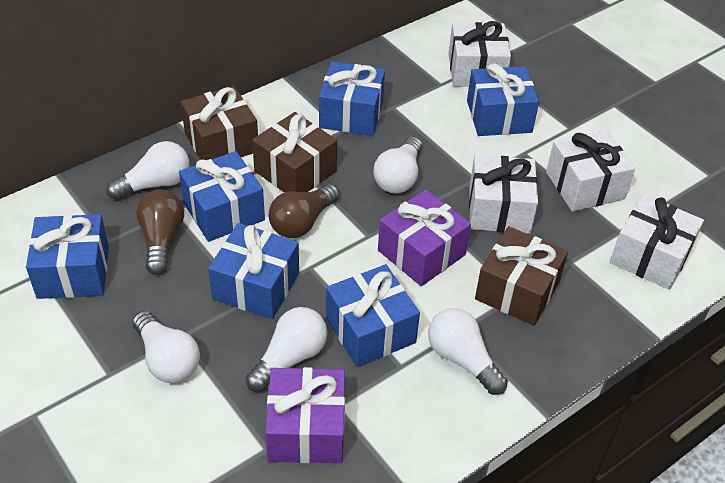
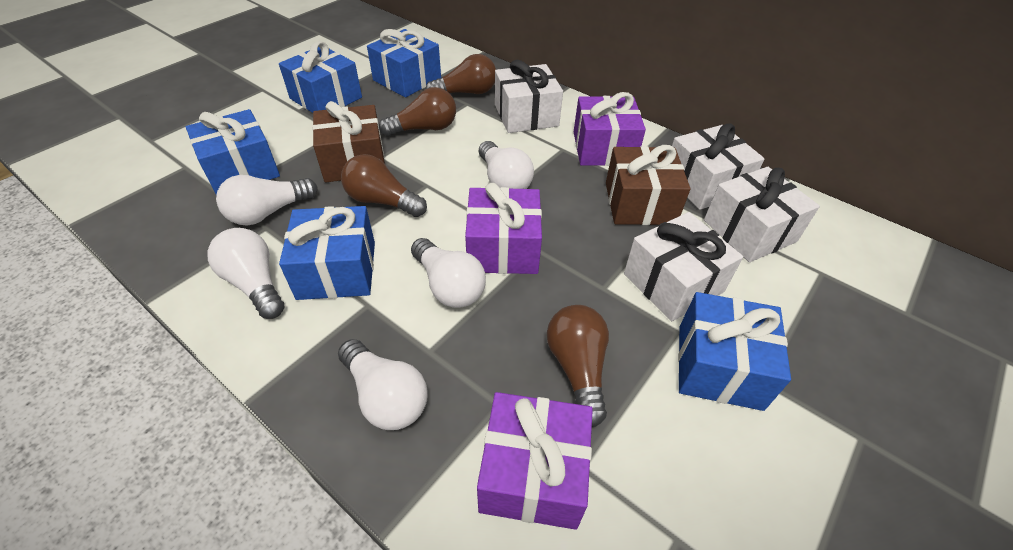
blue gift: [26,214,109,299] [179,151,265,242] [208,223,299,319] [319,61,385,136] [326,264,420,367] [467,63,539,136] = 6 -> [186,109,280,195] [279,41,362,113] [279,206,375,300] [367,29,441,98] [678,292,791,411] = 5
brown gift: [181,86,258,160] [252,112,337,193] [475,226,568,326] = 3 -> [312,101,385,182] [606,145,690,225] = 2
brown light bulb: [136,190,184,275] [268,184,340,238] = 2 -> [341,154,427,217] [379,87,456,136] [426,54,496,94] [547,305,609,427] = 4
purple gift: [265,367,345,463] [378,189,471,286] = 2 -> [465,183,542,274] [477,392,593,530] [574,92,646,166] = 3

